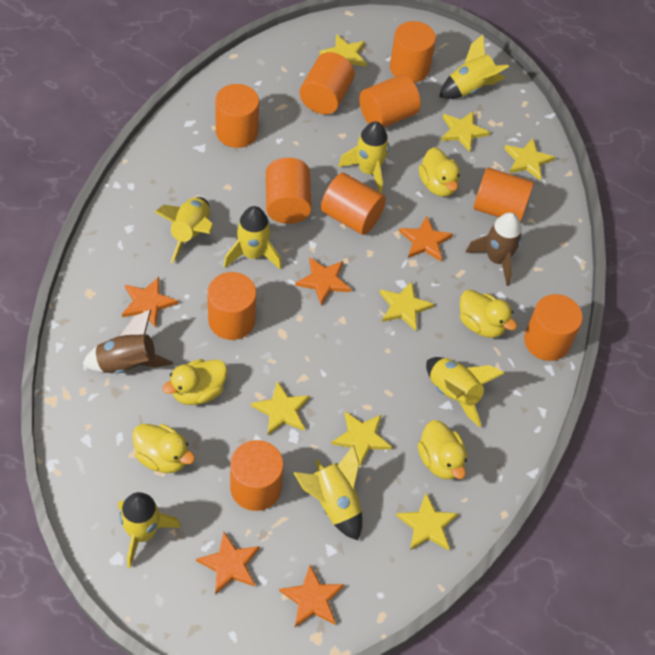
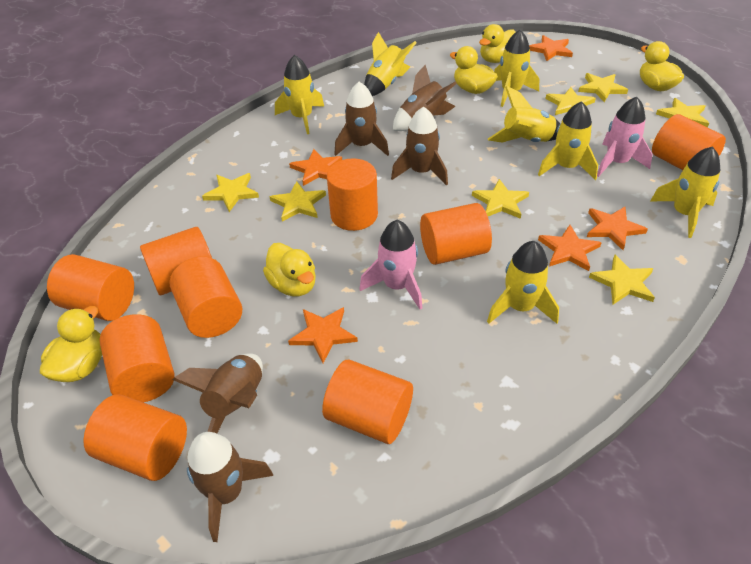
brown rocket: [83,310,173,373] [466,212,523,286] = 2 -> [172,354,263,433] [187,432,274,542] [334,82,389,156] [391,106,448,186] [393,64,457,131] = 5
orange cylinder: [207,272,256,340] [215,84,259,148] [230,440,284,511] [266,158,312,224] [300,52,355,114] [321,173,386,235] [359,74,421,127] [390,21,436,83] [473,167,534,223] [524,294,583,361] = 10 -> [47,254,134,321] [83,394,187,481] [99,314,175,402] [140,227,212,295] [169,257,242,338] [322,360,413,444] [327,158,378,231] [420,203,492,265] [652,114,726,170] = 9
pink rocket: none = 0 -> [360,220,422,310] [597,97,653,177] = 2

